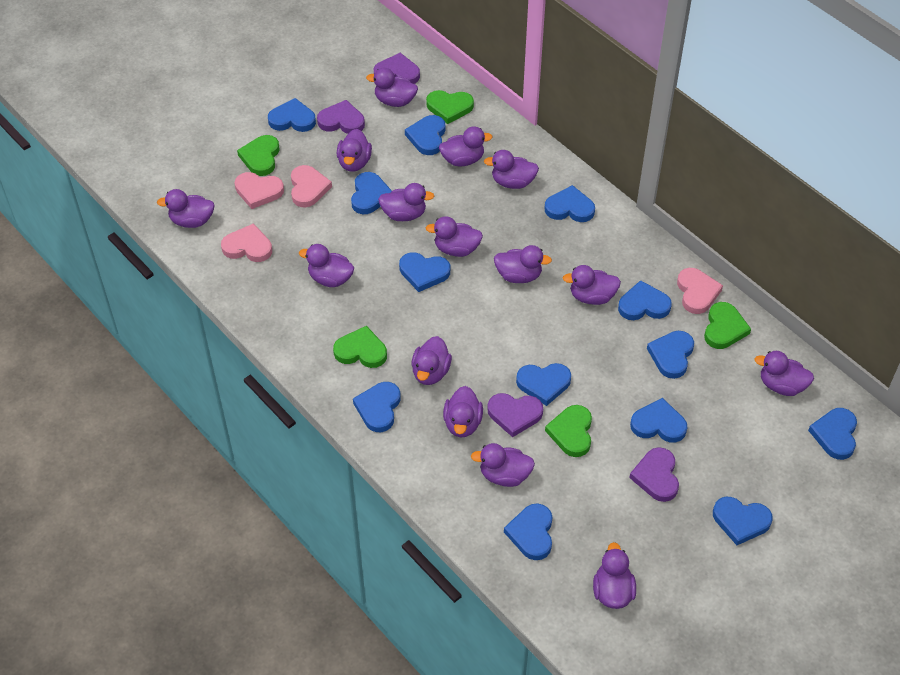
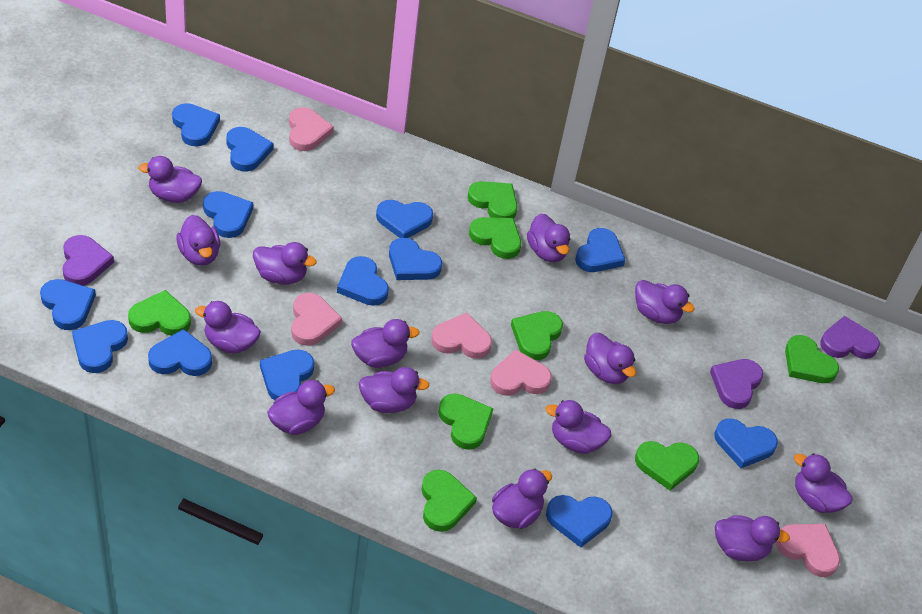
green heart: [237,135,279,176] [333,326,387,368] [426,90,474,124] [545,405,592,457] [704,302,751,349] = 5 -> [128,290,191,336] [421,470,477,532] [438,394,493,450] [467,181,518,218] [469,217,521,259] [511,311,563,360] [635,441,699,491] [785,335,839,383] = 8
pink heart: [221,223,272,262] [235,172,284,209] [291,165,332,208] [677,268,723,314] = 4 -> [289,107,334,151] [291,293,342,346] [431,312,492,359] [490,350,552,396] [776,524,840,577] = 5
purple duck: [157,189,215,228] [299,244,354,287] [337,129,372,172] [366,68,418,107] [378,183,434,221] [411,336,452,385] [426,216,483,257] [439,127,493,167] [443,386,483,438] [471,443,535,487] [484,150,539,189] [494,245,552,283] [563,265,621,305] [593,542,636,609] [754,351,814,396] = 15 -> [138,156,202,203] [176,215,220,266] [195,301,261,354] [253,242,317,285] [267,380,335,435] [351,319,420,368] [359,367,430,413] [492,469,552,529] [527,213,570,262] [545,400,611,454] [584,333,636,384] [635,280,695,324] [715,516,790,561] [794,453,853,513] = 14
purple heart: [317,100,365,134] [374,53,420,84] [487,393,543,437] [629,447,679,502] = 4 -> [62,235,114,286] [710,359,763,409] [820,316,880,359] = 3

